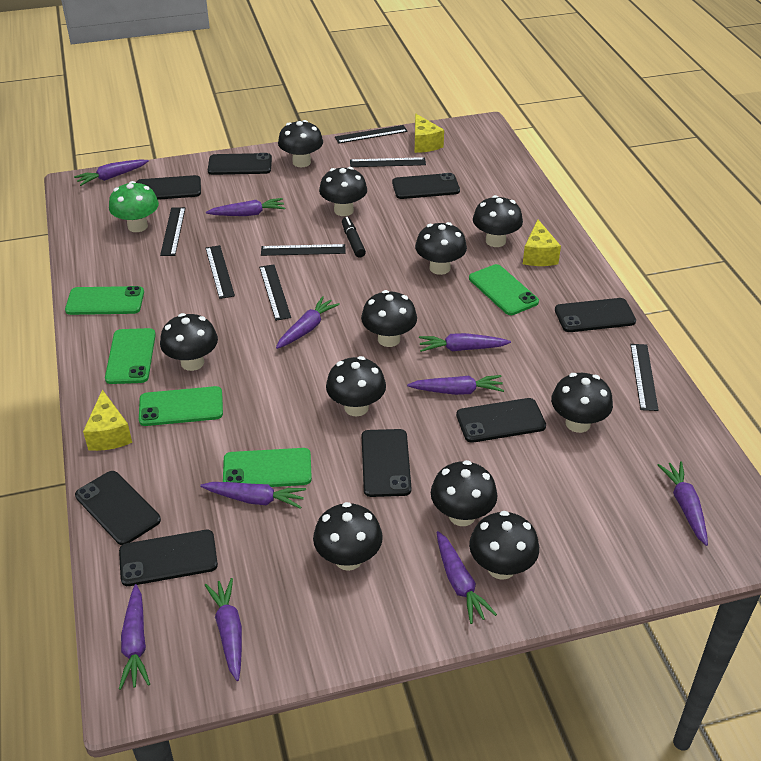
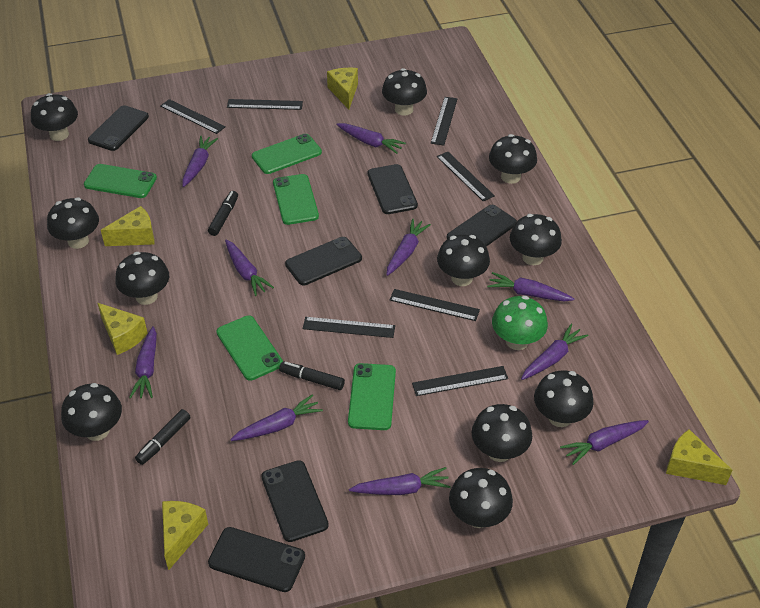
black marker: [342,217,366,258] = 1 -> [135,409,191,465] [208,191,238,236] [279,361,345,390] = 3
black phone: [75,471,161,545] [119,530,218,586] [136,175,201,200] [208,153,272,175] [361,429,411,497] [392,173,460,199] [456,398,546,443] [555,298,636,332] = 8 -> [88,105,149,151] [208,527,305,592] [261,460,329,542] [285,237,362,285] [368,164,418,214] [447,205,517,247] = 6
yellow cheese: [83,390,132,451] [415,113,444,153] [523,220,561,266] = 3 -> [97,303,148,355] [101,206,154,246] [162,501,208,570] [327,68,358,109] [666,429,732,485] = 5

